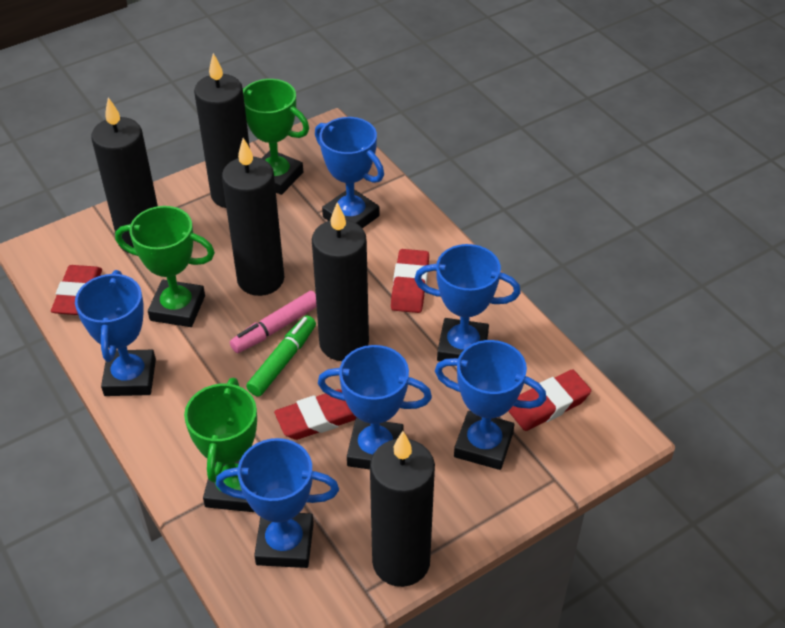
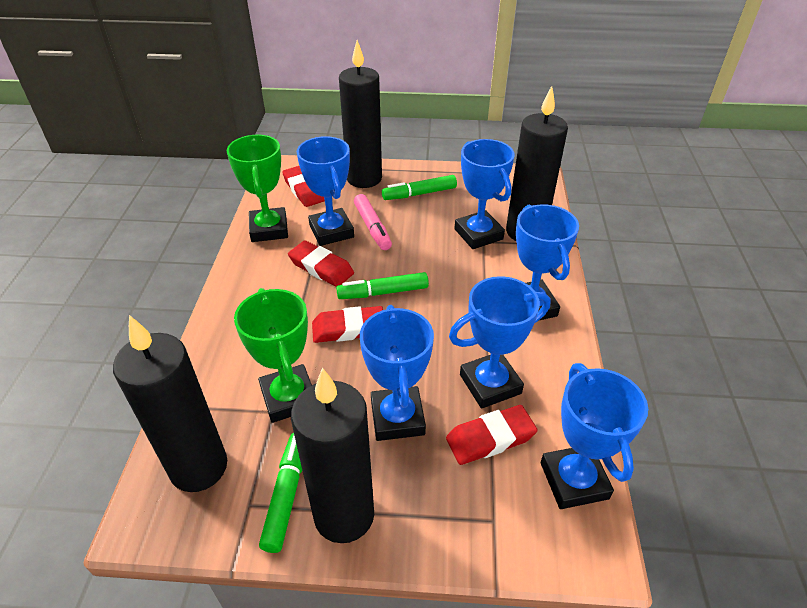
black candle: [91,97,158,253] [194,53,250,208] [222,138,284,296] [312,202,369,361] [370,431,435,587] = 5 -> [113,315,227,492] [291,368,374,543] [339,40,382,188] [506,86,568,241] = 4
green marker: [246,316,316,396] = 1 -> [259,433,302,553] [336,272,429,299] [382,175,457,200] = 3
green trophy: [115,206,215,327] [184,378,257,512] [243,79,309,195] = 3 -> [226,135,288,242] [234,288,312,423] = 2

